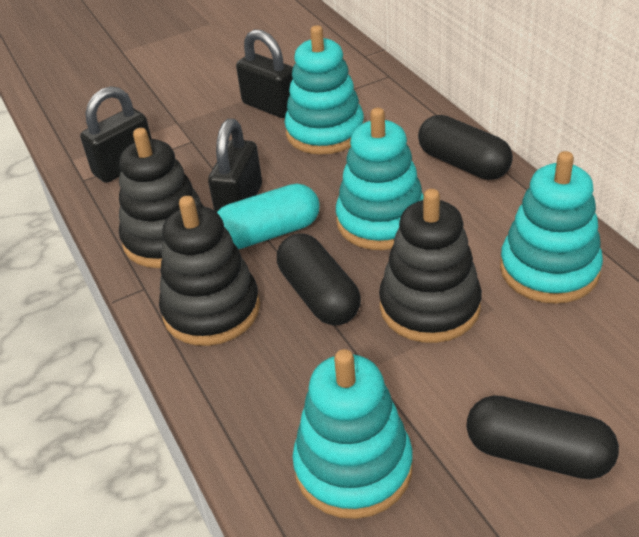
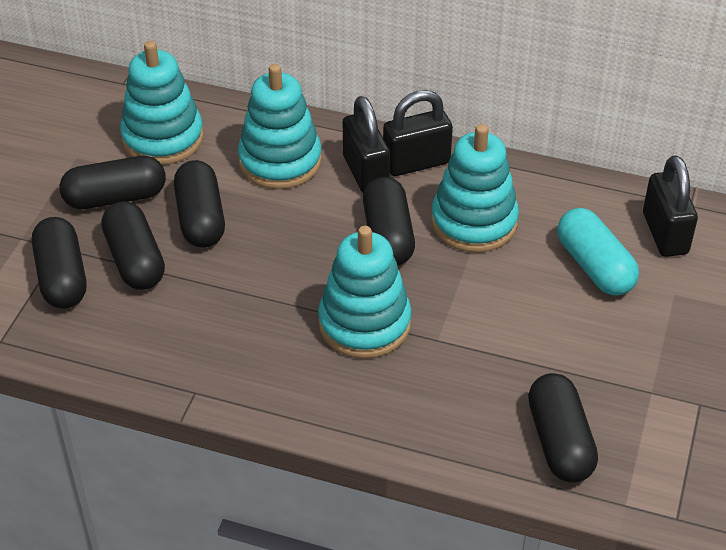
black capsule: [277,233,361,326] [418,115,513,180] [466,395,619,479] = 3 -> [32,217,86,309] [59,156,166,209] [101,201,165,290] [174,160,225,247] [363,177,415,266] [528,373,598,483] = 6
black stacking toy: [119,128,203,268] [159,196,260,346] [379,189,482,343] = 3 -> none = 0

